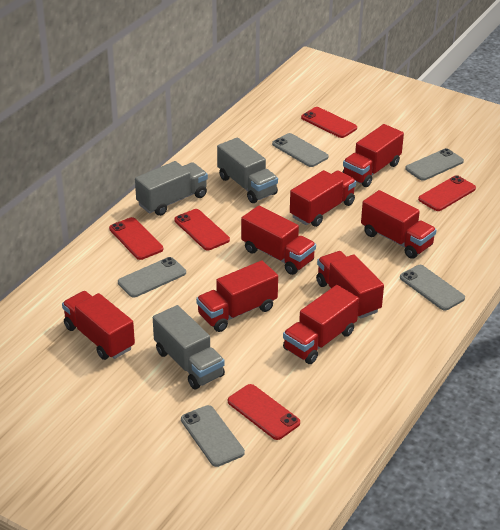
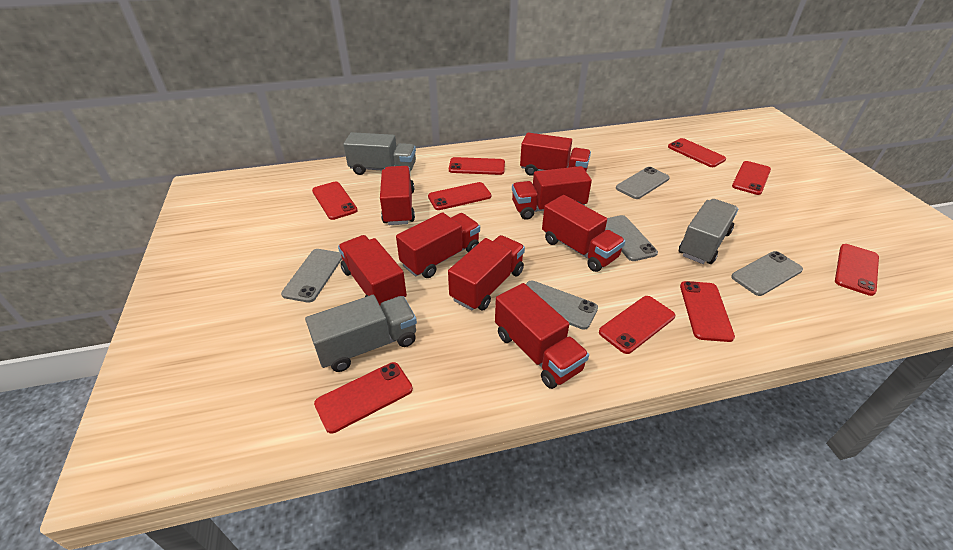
red phone: [109,217,163,260] [174,209,230,250] [228,384,300,440] [301,107,357,138] [418,175,476,211] = 5 -> [312,181,358,220] [314,362,413,433] [428,182,491,210] [449,157,505,175] [599,296,675,354] [668,138,726,167] [680,281,735,342] [732,161,771,195] [835,244,879,296] = 9

